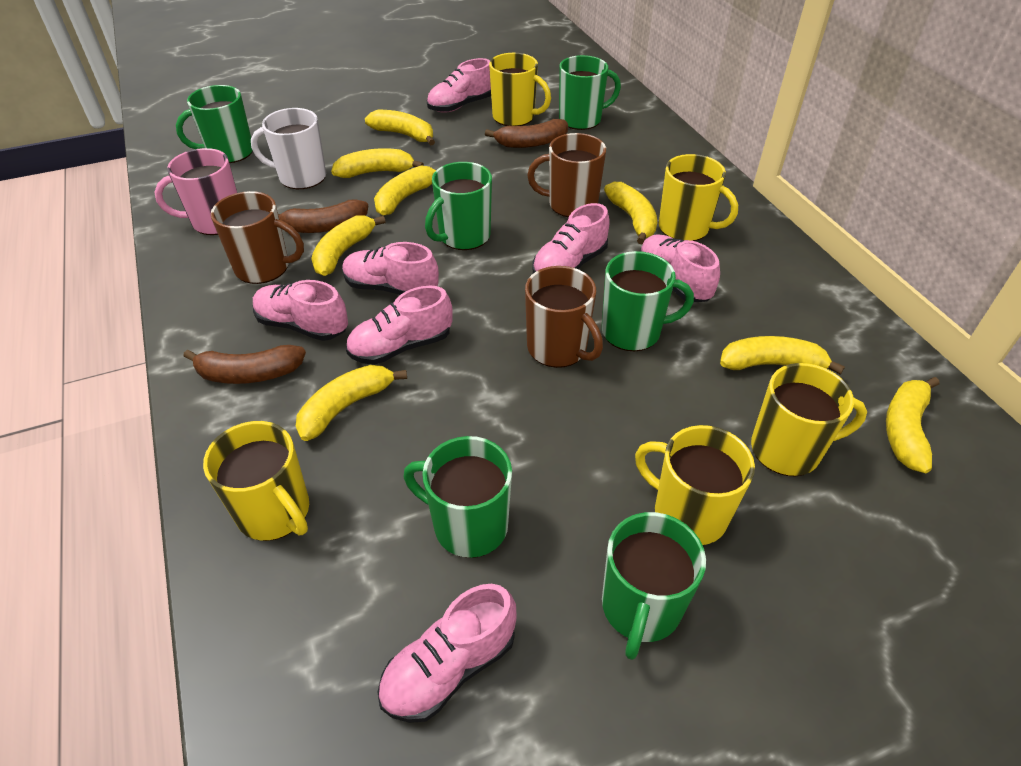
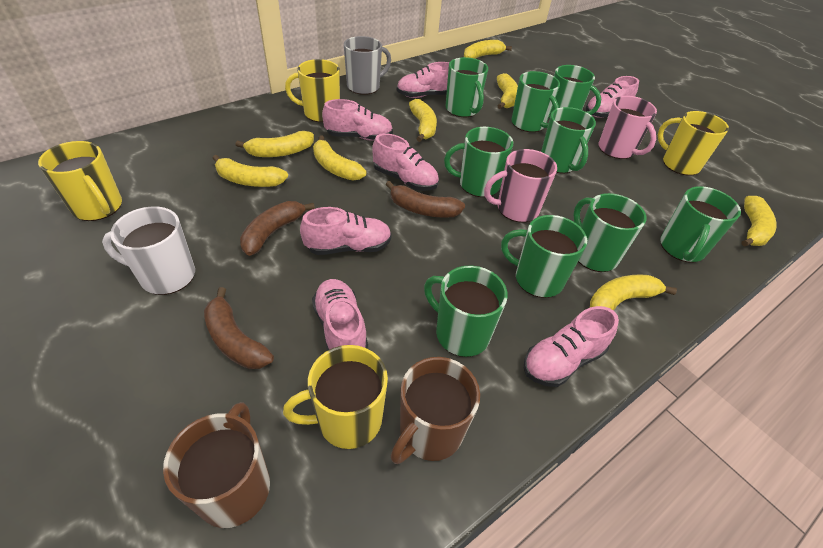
brown mug: [211,191,304,284] [525,266,603,368] [527,133,606,218] = 3 -> [163,402,270,528] [391,357,480,464] = 2
green mug: [176,85,253,163] [404,436,512,558] [425,162,492,250] [559,55,621,130] [602,251,694,351] [602,512,706,660] = 6 -> [424,266,508,357] [444,127,513,197] [446,57,488,117] [501,215,587,298] [511,71,560,132] [541,107,596,174] [549,65,601,119] [573,193,647,272] [660,186,741,263] = 9
grey mug: none = 0 -> [344,36,391,95] = 1
pink mug: [155,148,237,235] = 1 -> [484,149,557,223] [599,96,657,159] = 2
yellow mug: [203,421,309,541] [489,53,551,126] [635,425,755,545] [659,154,738,241] [751,363,867,476] = 5 -> [38,141,122,221] [283,345,388,449] [285,59,340,122] [658,111,729,176] = 4

